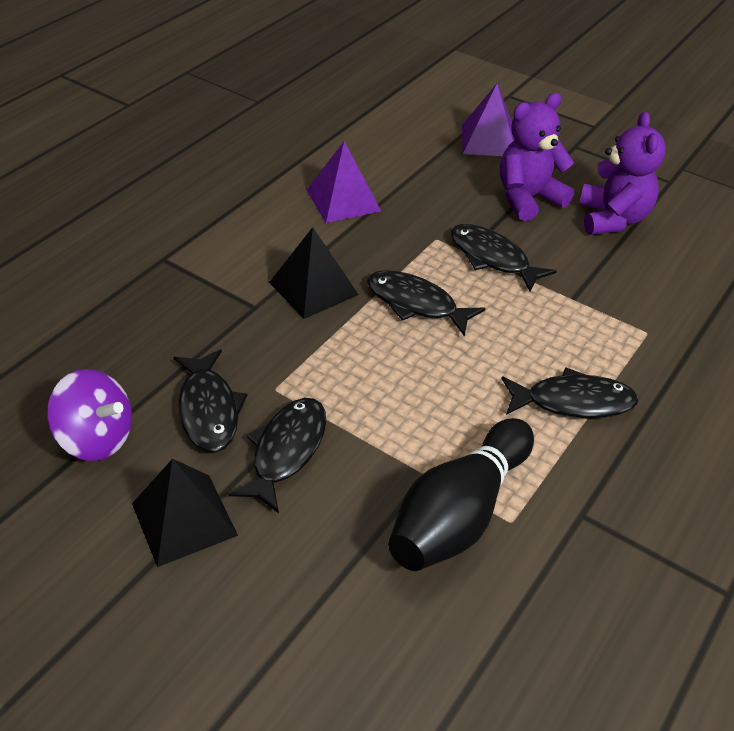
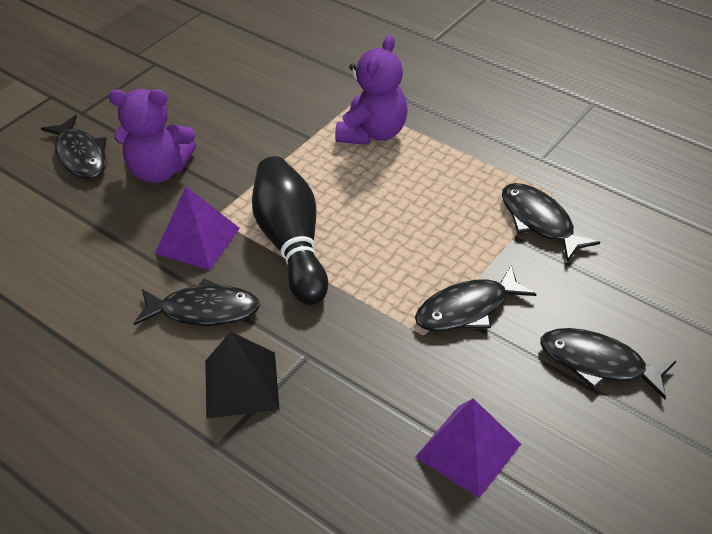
black pyramid: [132,459,238,567] [269,227,359,319] = 2 -> [205,332,280,419] = 1
purple spinning top: [47,369,132,461] = 1 -> none = 0

